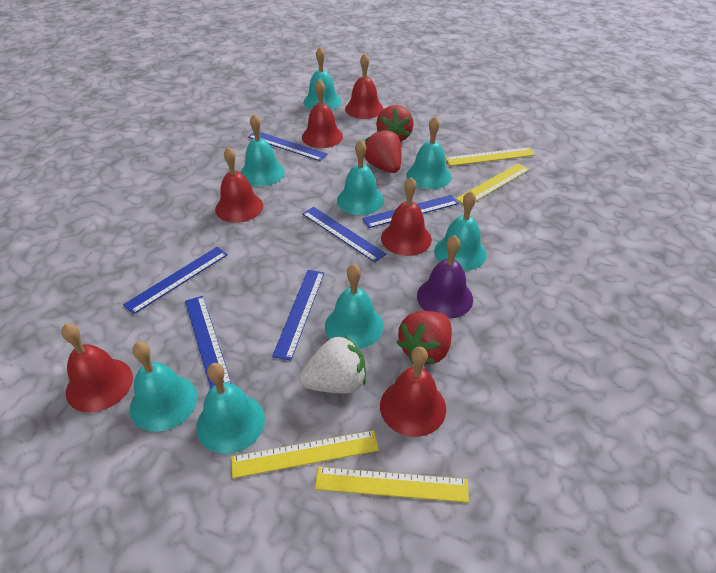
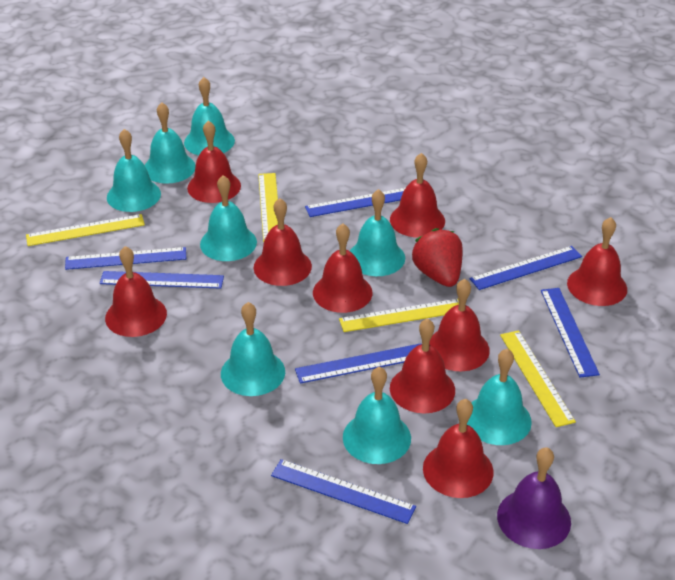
blue ruler: [123,247,228,315] [185,296,232,389] [248,132,327,161] [272,270,324,361] [302,207,386,262] [362,195,459,228] = 6 -> [65,247,186,270] [100,271,224,289] [271,459,416,524] [295,343,421,384] [305,188,405,217] [470,246,582,290] [541,288,600,378] = 7
red bell: [61,324,133,412] [215,147,263,223] [302,79,343,148] [345,54,384,119] [380,347,446,437] [381,177,432,256] = 6 -> [105,246,167,337] [187,120,241,203] [253,198,312,286] [313,224,373,313] [390,153,445,238] [390,318,455,413] [423,399,494,498] [429,279,490,371] [567,217,627,306] = 9
red strawberry: [364,129,401,173] [376,105,414,142] [396,311,452,365] = 3 -> [412,228,463,287] = 1
white strawberry: [299,335,366,393] = 1 -> none = 0

